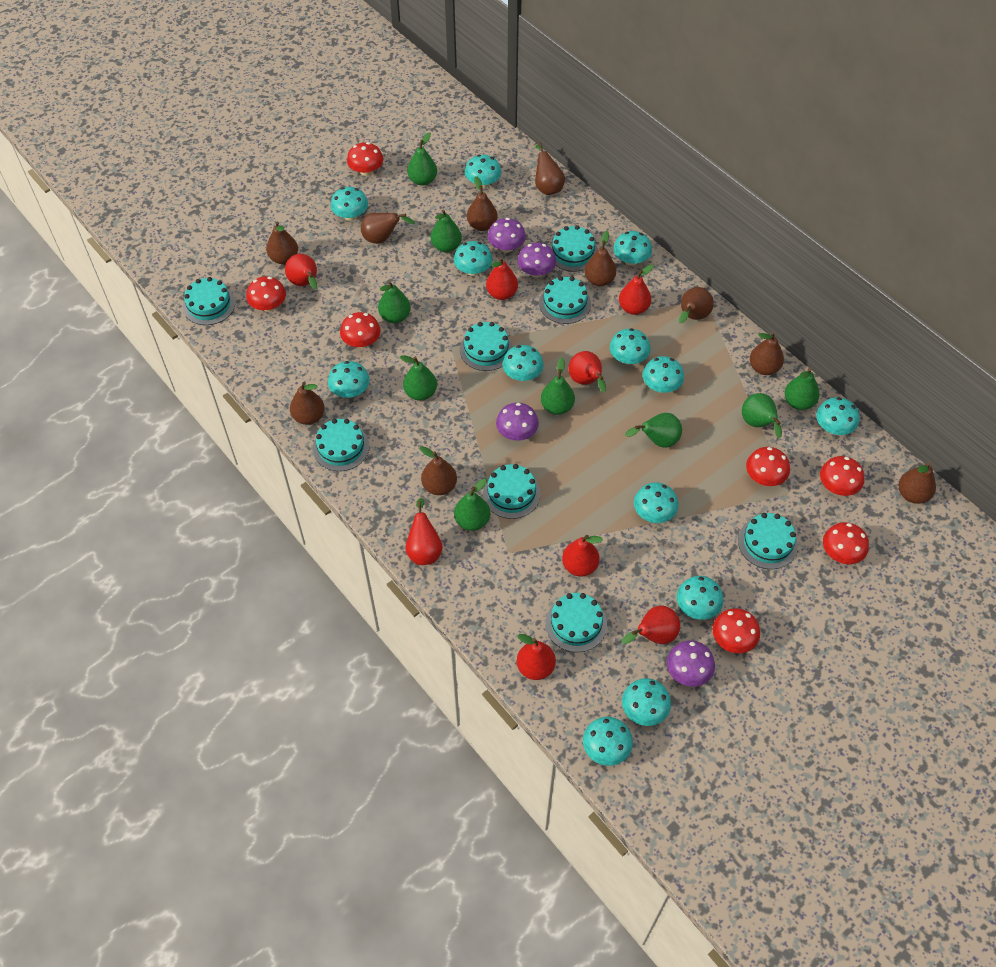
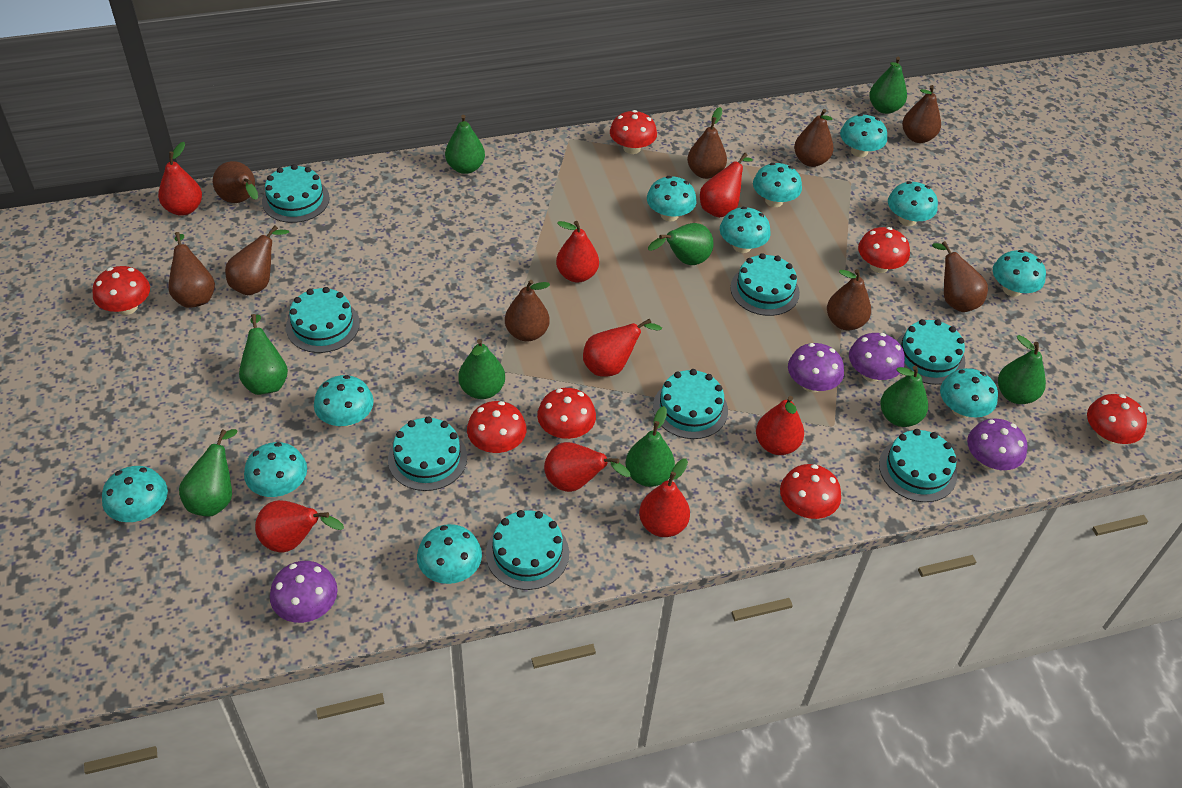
brown pear: [266,221,298,264] [290,382,325,425] [361,213,415,244] [420,446,457,495] [467,176,498,231] [535,143,565,195] [584,231,616,286] [679,287,714,323] [750,332,784,375] [898,462,936,504] = 10 -> [168,232,215,308] [213,161,258,203] [225,225,289,295] [505,280,550,342] [687,107,727,179] [794,109,834,167] [827,269,871,331] [902,85,941,143] [932,241,988,312] = 9
turquoise mushroom: [328,361,370,398] [331,187,368,221] [454,241,493,276] [465,155,501,188] [502,345,544,381] [583,717,633,766] [610,328,651,364] [613,231,652,266] [622,678,671,726] [634,482,678,523] [643,356,684,393] [677,576,723,620] [816,397,859,435] = 13 -> [102,466,168,522] [244,442,307,497] [314,375,374,427] [417,524,482,584] [647,176,697,221] [720,207,771,253] [753,163,802,207] [840,114,887,157] [888,181,938,226] [940,368,998,418] [993,250,1046,297] = 11

